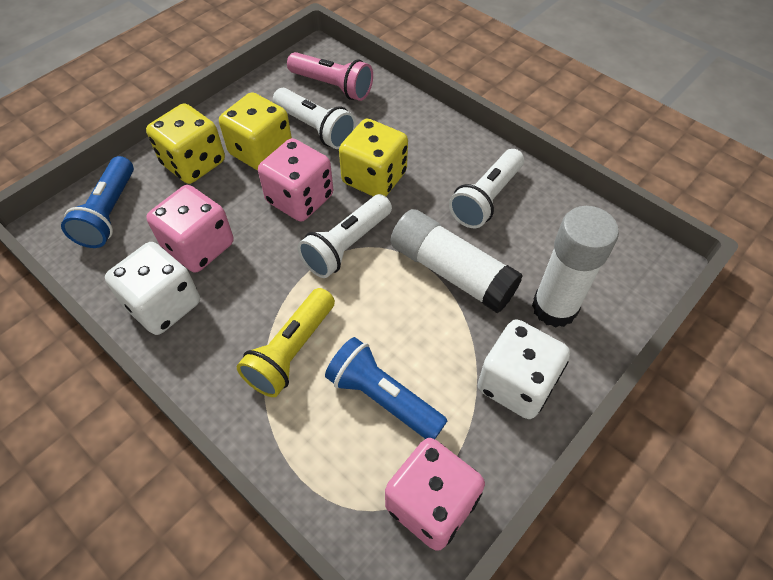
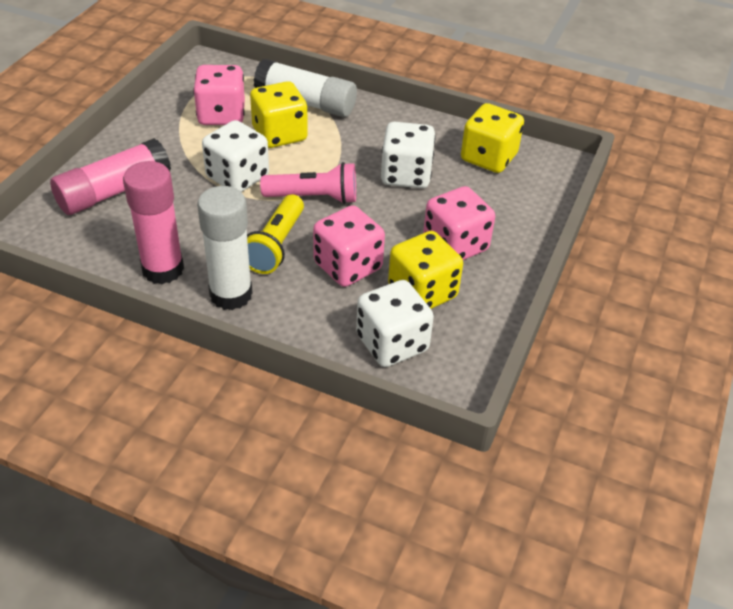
blue flashlight: [61,156,134,248] [325,337,448,439] = 2 -> none = 0
pink glue stick: none = 0 -> [50,138,171,215] [123,161,184,284] = 2
white dice: [105,242,200,335] [477,319,570,419] = 2 -> [202,120,269,192] [356,280,434,367] [381,122,436,188] = 3
white flashlight: [273,88,356,149] [297,194,392,278] [449,149,524,228] = 3 -> none = 0

